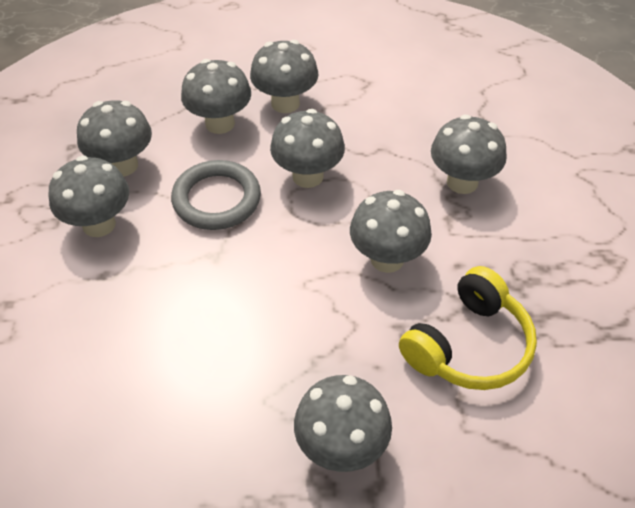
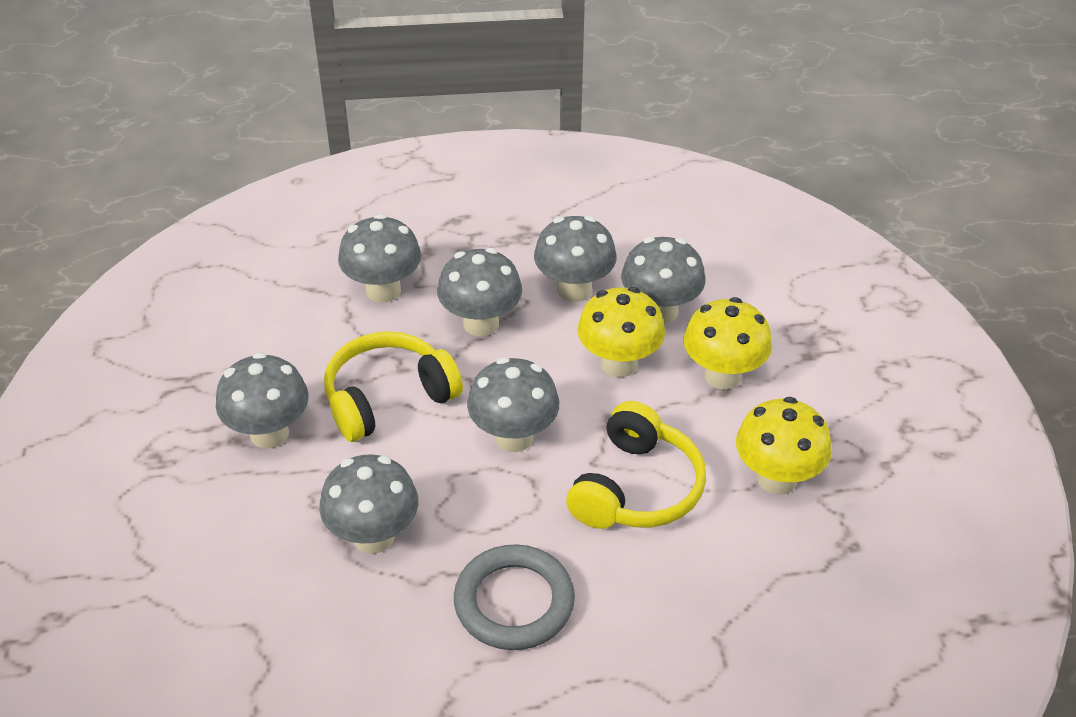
grey mushroom: [49,156,129,237] [77,100,152,177] [181,59,251,134] [250,40,319,113] [270,109,345,188] [294,375,392,472] [350,190,432,273] [431,114,507,194] = 8 -> [216,352,309,448] [319,454,418,554] [338,214,421,303] [437,248,522,336] [467,357,559,452] [534,216,617,302] [621,237,706,324] = 7
yellow headphones: [399,266,537,390] = 1 -> [324,331,463,442] [566,401,706,529] = 2
yellow mushroom: none = 0 -> [578,287,665,378] [684,297,772,390] [736,397,832,495] = 3

